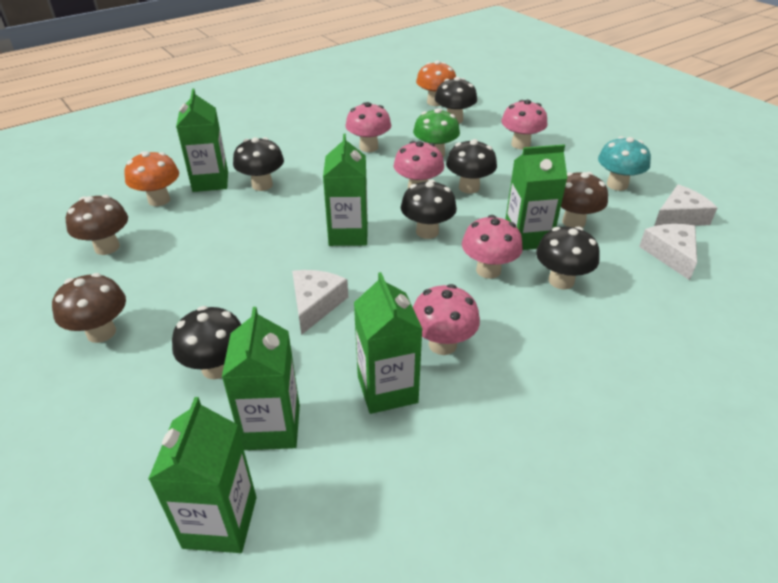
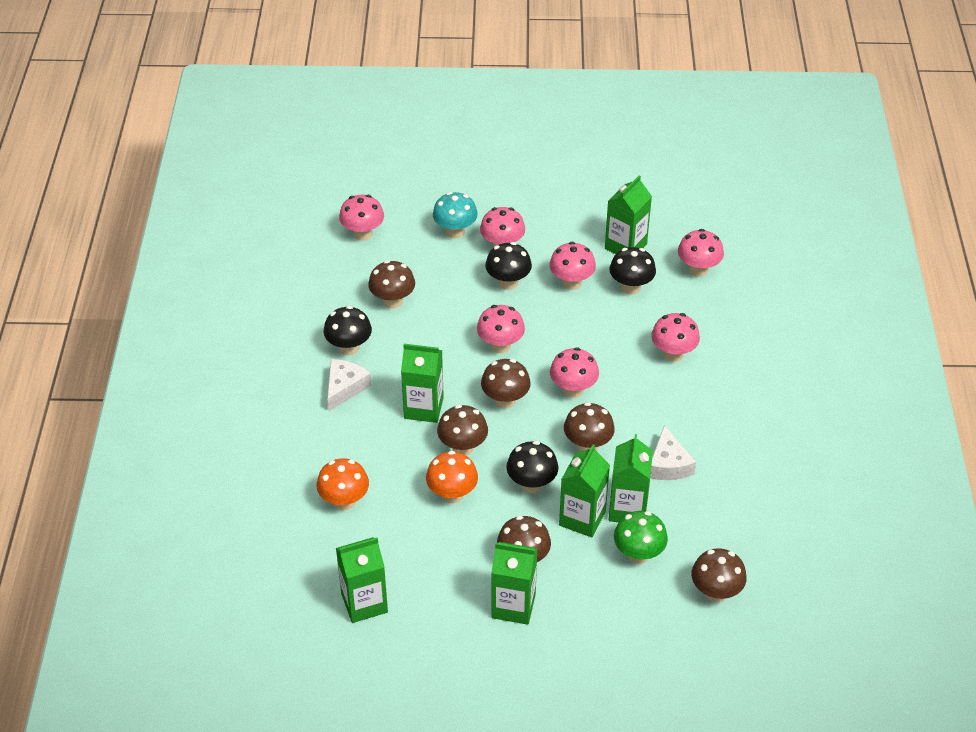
black mushroom: [172,306,241,379] [233,137,284,191] [401,179,457,239] [435,77,477,124] [446,139,497,194] [536,226,600,290] = 6 -> [323,306,372,355] [485,242,532,290] [506,441,558,493] [609,247,656,295] = 4
brown mushroom: [52,273,126,343] [66,195,128,255] [561,172,608,228] = 3 -> [368,260,415,308] [437,405,488,456] [481,359,531,409] [497,515,551,562] [564,402,615,451] [691,548,747,602] = 6
pink mushroom: [345,102,391,152] [394,141,444,188] [413,284,480,355] [462,215,523,279] [501,99,547,149] = 5 -> [339,195,384,241] [477,305,525,353] [480,207,525,248] [549,242,596,290] [550,347,599,398] [651,313,700,362] [678,229,724,277] = 7
white cheese: [292,270,348,335] [639,224,697,280] [654,184,717,226] = 3 -> [327,359,372,411] [650,425,696,480] = 2

